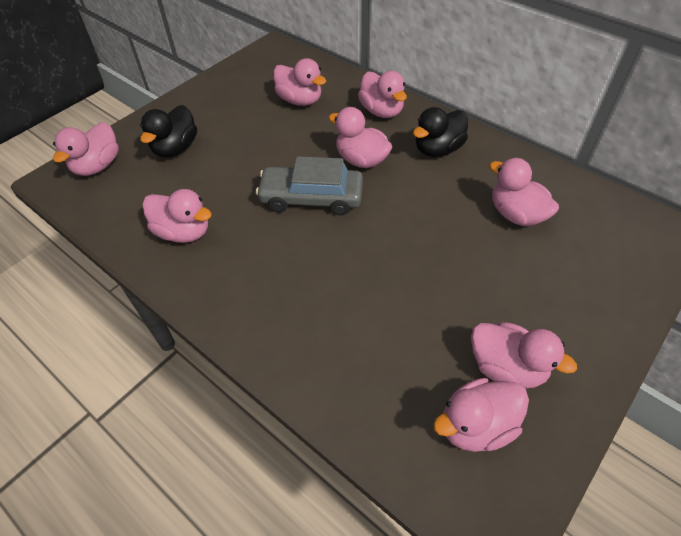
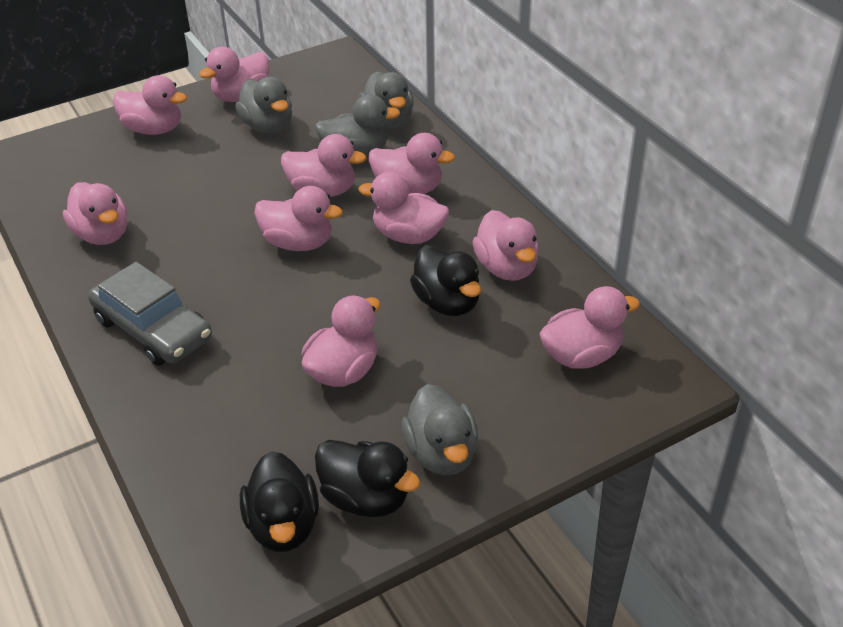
black duck: [140,105,197,157] [413,107,468,157] = 2 -> [240,451,319,552] [315,440,421,517] [410,245,481,316] = 3
grey duck: none = 0 -> [235,77,292,133] [315,94,401,157] [359,71,414,128] [401,384,478,475] = 4
pink duck: [53,122,119,176] [142,189,212,243] [273,58,326,106] [328,107,392,168] [358,71,407,118] [433,378,529,452] [471,322,577,389] [489,158,559,226] = 8 -> [63,182,127,245] [113,75,187,135] [199,47,269,102] [254,186,343,251] [281,134,367,197] [301,296,380,387] [359,172,449,244] [369,133,455,194] [473,210,539,281] [539,286,640,369] = 10

